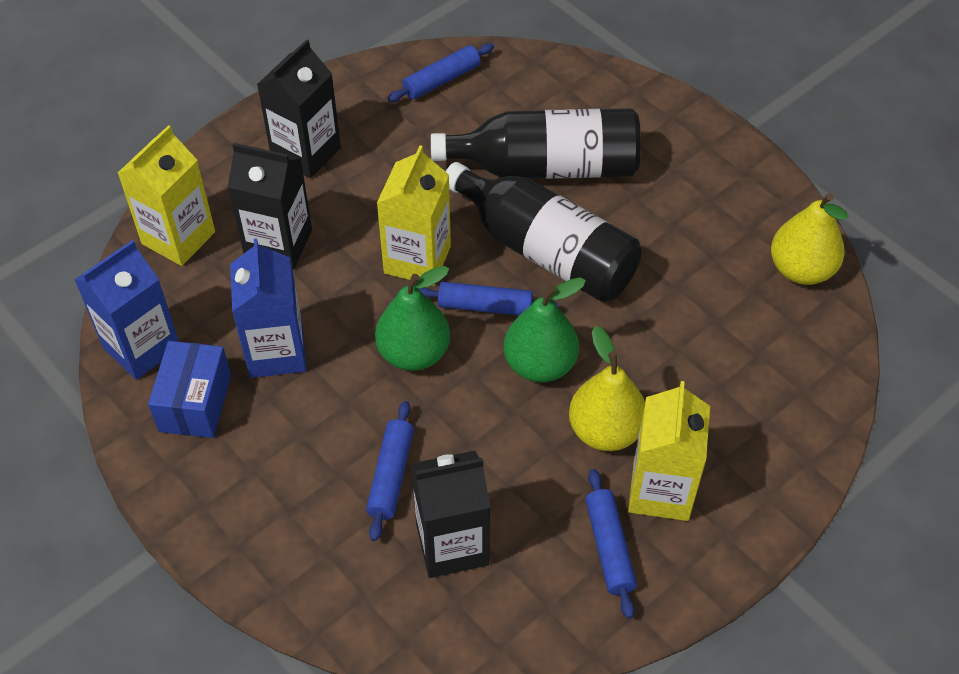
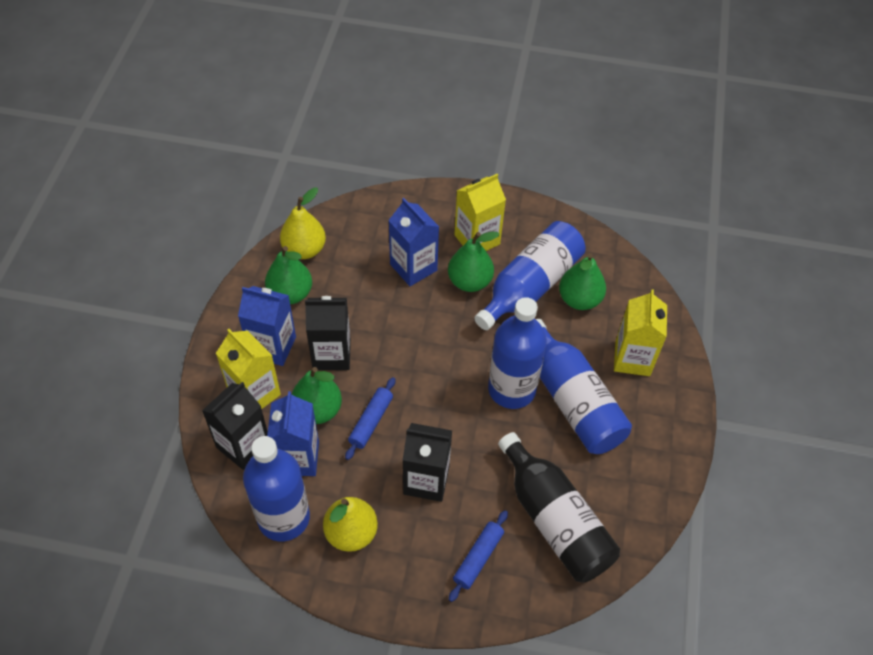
black bottle: [431,108,641,179] [446,162,642,302] = 2 -> [498,432,620,583] = 1
blue bottle: none = 0 -> [243,436,310,541] [474,221,586,330] [488,297,547,409] [536,319,632,454] = 4
blue box: [148,341,231,438] = 1 -> none = 0
blue carton: [74,240,179,380] [230,238,306,378] = 2 -> [238,286,296,366] [267,391,319,476] [388,198,439,286] = 3
blue rolling pin: [366,401,414,541] [387,43,494,102] [419,282,558,316] [585,469,637,619] = 4 -> [345,377,395,460] [449,510,508,602] = 2
green pear: [375,266,450,371] [504,277,586,382] = 2 -> [265,246,312,304] [292,367,342,424] [448,232,500,292] [559,253,606,310] = 4

